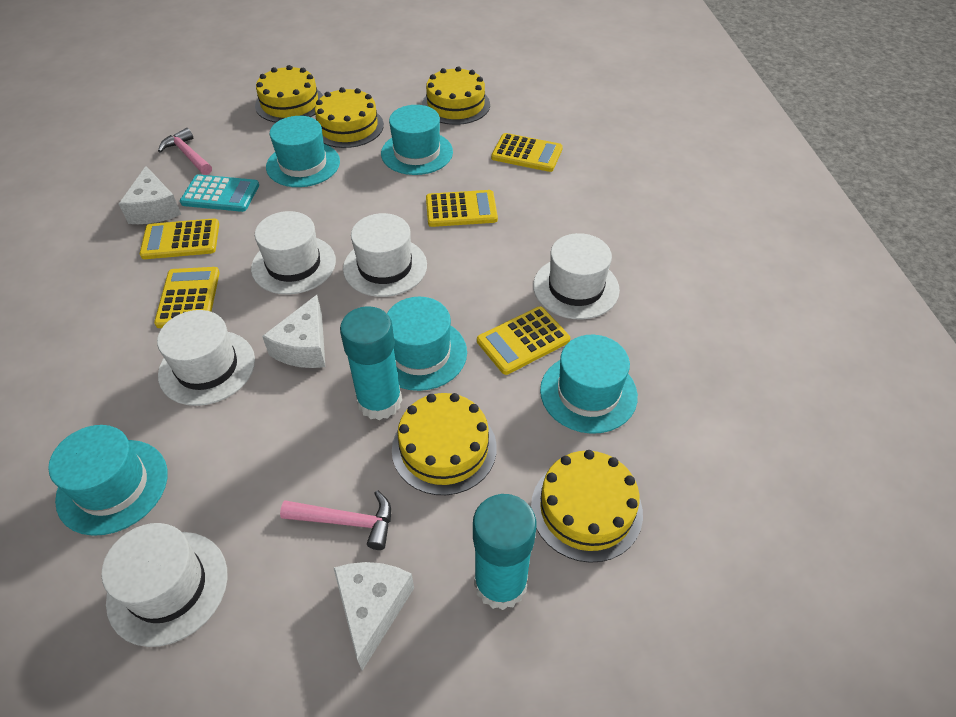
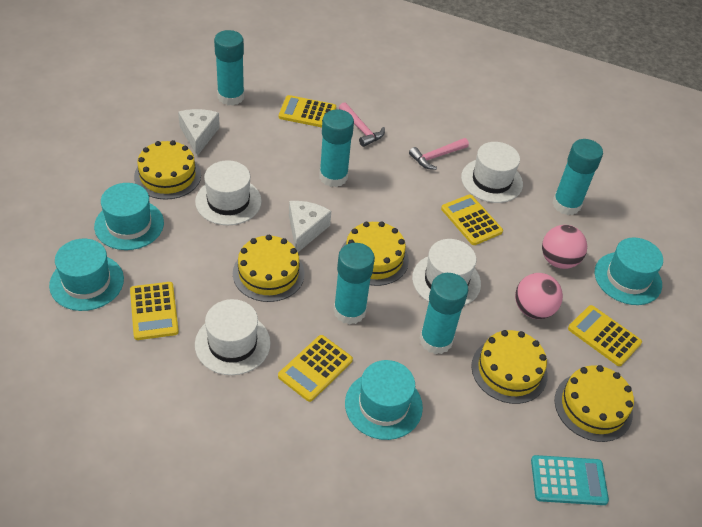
pink ball: none = 0 -> [515,273,563,319] [542,225,587,269] = 2
turquoise glue stick: [340,306,402,420] [473,494,536,610] = 2 -> [214,30,244,106] [319,109,354,187] [333,243,375,325] [420,273,468,354] [552,139,603,215] = 5
turquoise hat: [48,425,168,536] [266,116,340,187] [381,105,453,175] [387,297,467,391] [540,335,638,434] = 5 -> [49,239,124,311] [94,183,164,250] [345,360,423,440] [595,237,663,305] = 4
white cheese: [119,166,181,224] [262,295,325,368] [334,562,414,671] = 3 -> [178,109,220,156] [289,201,331,252] = 2
white hat: [101,523,228,647] [157,310,255,406] [251,211,336,295] [343,213,427,297] [533,233,620,319] = 5 -> [195,160,262,225] [195,299,271,375] [412,239,481,306] [461,142,523,203] = 4

